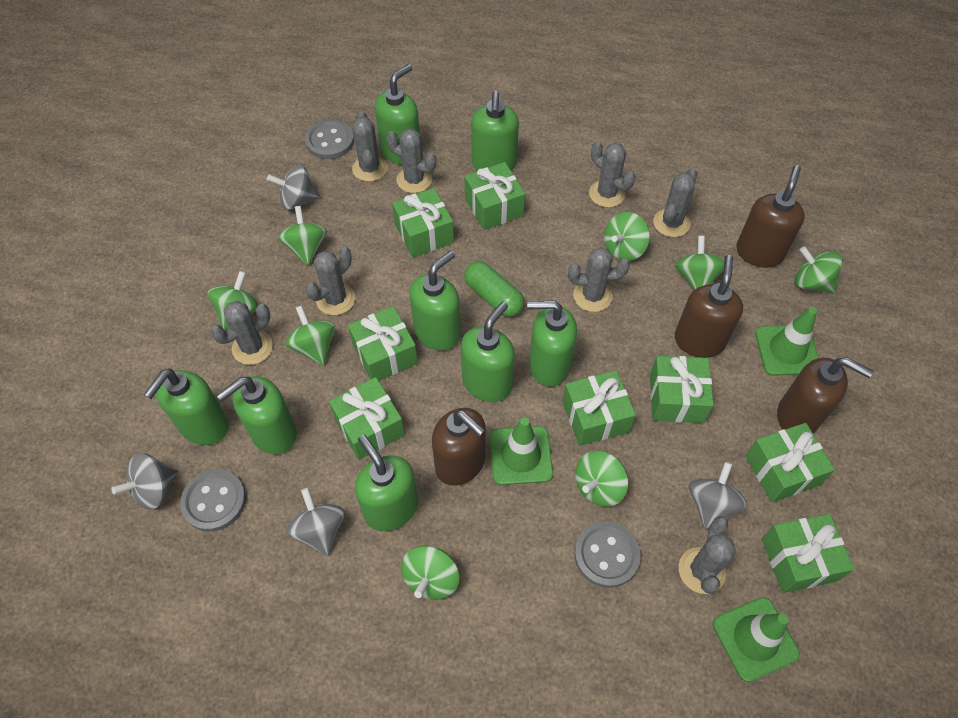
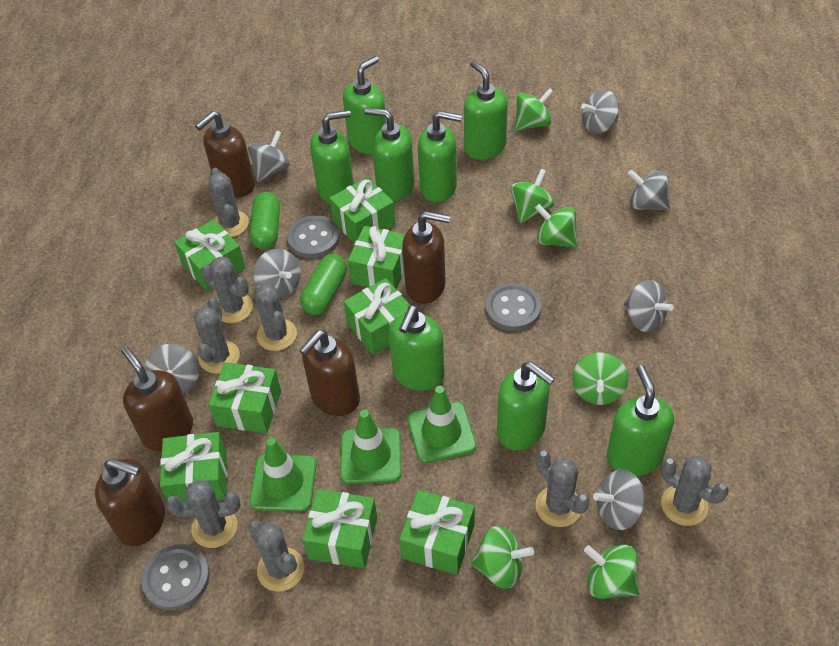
brown soap dispenser: [432,408,486,486] [675,255,743,358] [736,165,805,268] [777,357,874,433] = 4 -> [95,458,165,546] [121,346,193,451] [195,111,255,198] [299,330,360,416] [402,211,450,304] = 5
green capsule: [464,261,524,317] = 1 -> [250,192,280,250] [300,254,347,315] = 2
green spinning top: [208,271,259,330] [278,206,327,265] [286,305,335,366] [401,545,459,600] [575,451,628,507] [604,212,650,261] [675,236,724,290] [795,246,843,293] = 8 -> [471,526,534,589] [510,169,555,223] [515,88,554,131] [535,204,578,248] [572,353,628,405] [584,545,639,599] = 6
grey spinning top: [111,453,178,510] [267,165,321,210] [287,488,345,556] [689,462,747,529] = 4 -> [145,344,199,393] [248,130,290,182] [254,249,300,298] [581,90,619,134] [593,469,646,530] [624,280,674,332] [628,170,670,210] = 7

